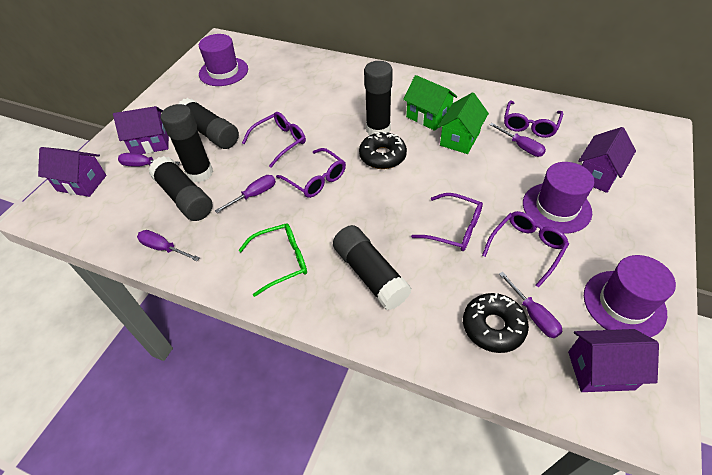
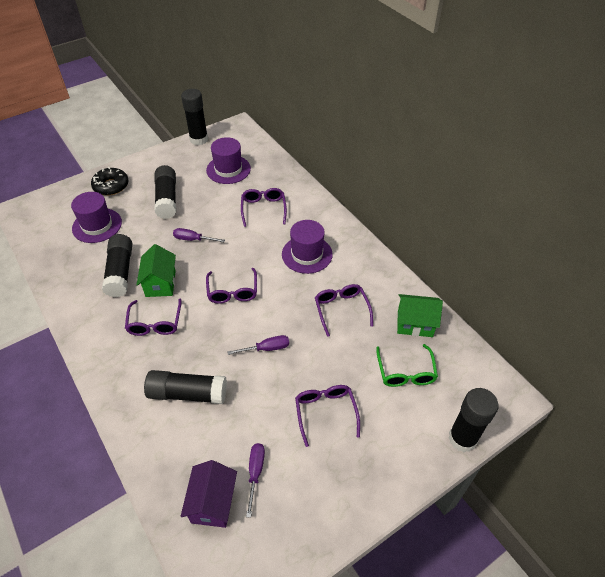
black donut: [359,132,407,169] [463,293,529,353] = 2 -> [91,167,129,196] = 1
purple house: [38,147,106,197] [113,106,169,154] [568,329,659,392] [578,127,636,193] = 4 -> [181,460,237,528] = 1
purple screwdriver: [118,153,180,167] [137,230,200,261] [215,175,276,213] [489,123,546,157] [499,272,563,338] = 5 -> [173,228,225,242] [227,335,289,355] [246,443,265,518] = 3

